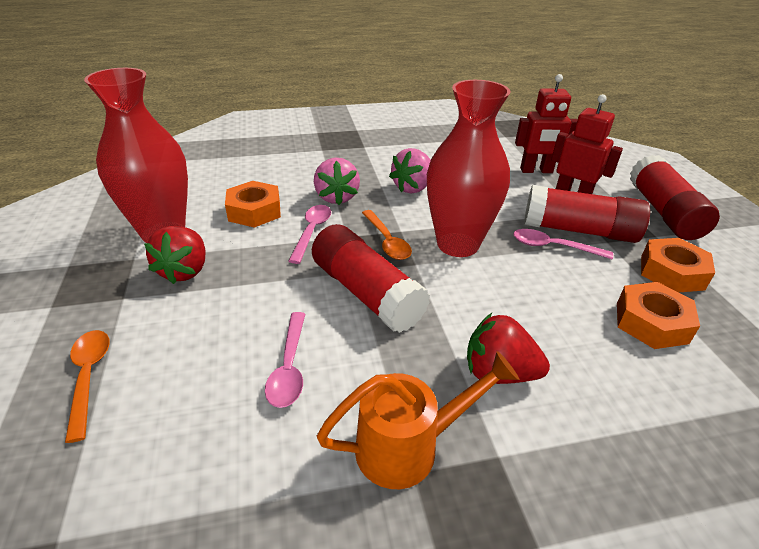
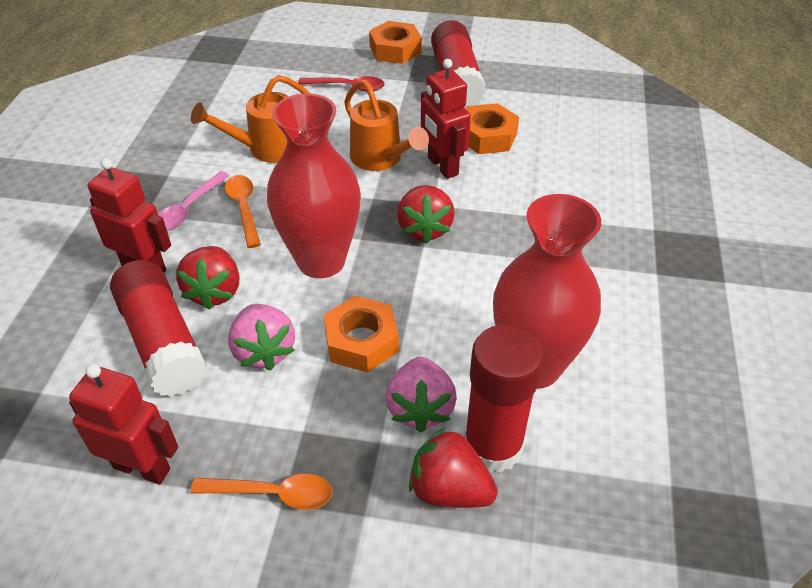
orange watering can: [317,351,519,489] = 1 -> [191,75,311,163] [344,80,429,171] = 2
pink spoon: [265,312,305,408] [289,205,331,264] [513,229,613,259] = 3 -> [158,171,230,231] = 1
red robot: [515,74,578,173] [551,94,623,194] = 2 -> [69,364,178,485] [88,158,171,272] [421,59,471,179] = 3
red spoon: none = 0 -> [298,76,385,92] = 1
red strawberry: [144,226,206,284] [467,313,550,384] = 2 -> [176,246,240,310] [397,185,455,244] [409,428,498,508] = 3

